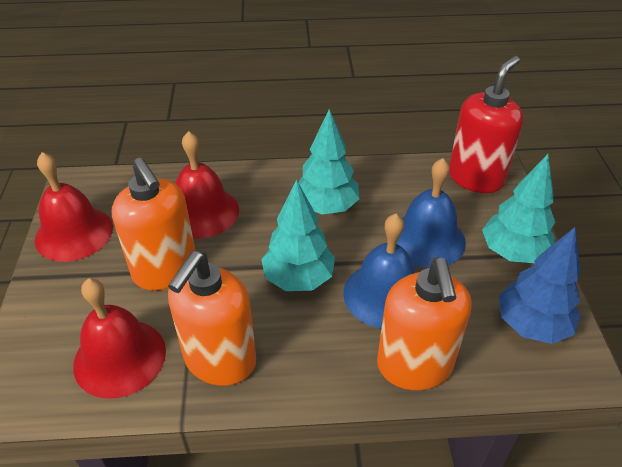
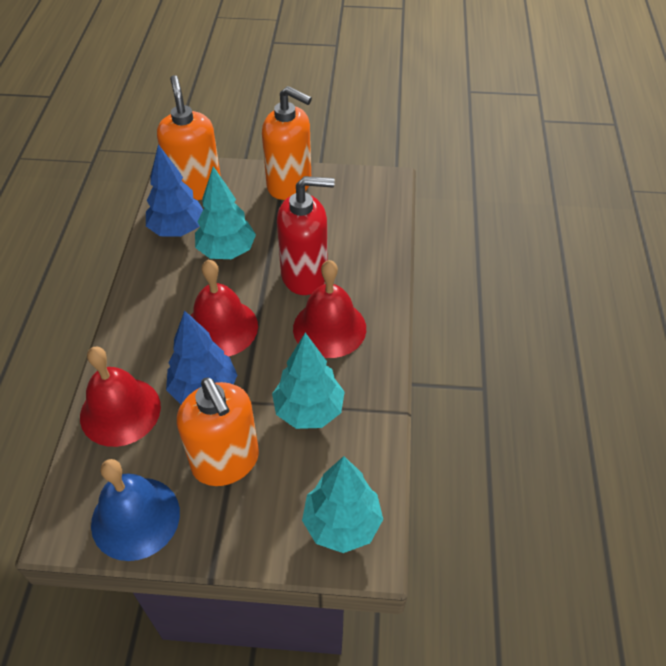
blue bell: [343,214,415,328] [396,158,466,268] = 2 -> [91,459,180,561] = 1
blue tree: [499,227,580,344] = 1 -> [146,144,203,237] [166,310,237,404] = 2

